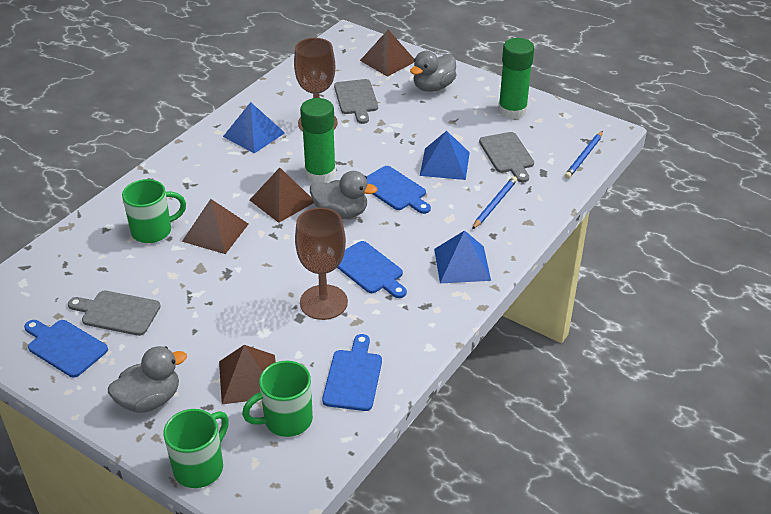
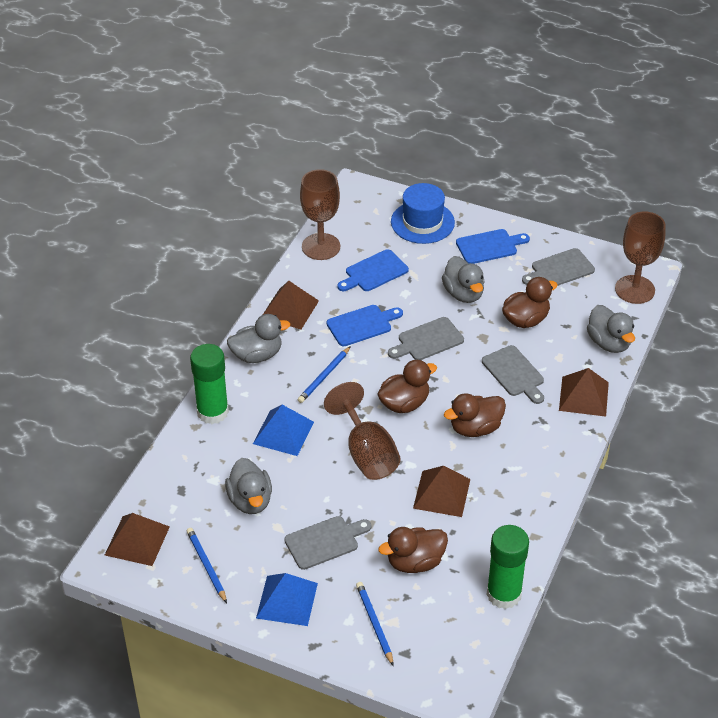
blue cutting board: [24,320,108,377] [322,334,382,411] [337,241,407,298] [367,166,431,214] = 4 -> [326,305,403,346] [337,249,409,291] [456,229,530,264] = 3
blue hat: none = 0 -> [391,183,455,244] = 1
blue pencil: [472,176,517,229] [565,131,603,179] = 2 -> [187,528,227,603] [298,346,351,403] [356,582,393,665] = 3
blue pyramid: [223,102,285,154] [420,131,470,180] [434,230,491,284] = 3 -> [253,405,314,456] [256,573,318,626] = 2
brown duck: none = 0 -> [377,360,437,413] [378,527,448,573] [444,393,506,437] [502,277,558,328] = 4
brown goblet: [294,38,338,131] [295,208,348,320] = 2 -> [300,169,340,260] [324,382,401,480] [615,212,666,304] = 3
green mug: [122,179,186,243] [163,409,229,488] [242,361,313,437] = 3 -> none = 0
grey cutting board: [68,291,161,336] [334,79,378,124] [479,132,534,182] = 3 -> [284,516,371,570] [388,317,464,360] [482,345,544,404] [522,248,595,286] = 4
grey duck: [108,346,187,413] [310,171,377,219] [410,51,456,92] = 3 -> [225,458,272,514] [227,314,290,363] [442,256,485,303] [587,305,635,353] = 4

